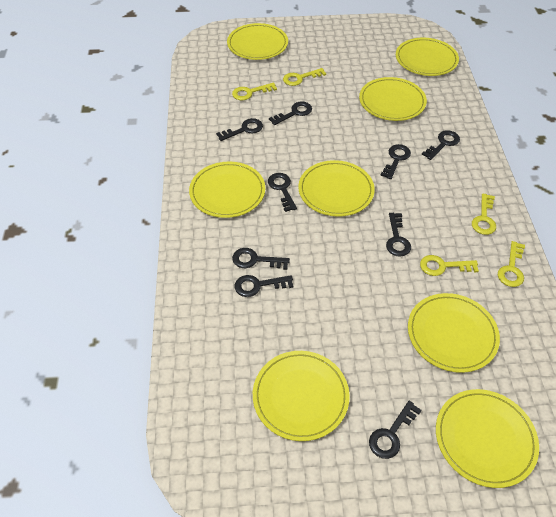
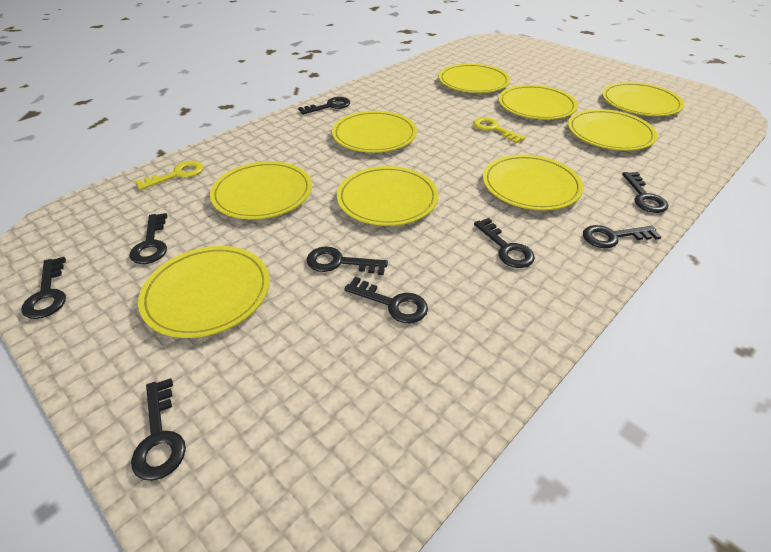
yellow key: [232,82,277,100] [283,68,326,86] [420,255,479,276] [472,194,496,235] [498,241,525,287] = 5 -> [135,161,203,190] [473,117,525,143] = 2
yellow plate: [189,161,265,218] [227,23,288,60] [253,351,350,441] [298,160,375,217] [359,77,427,121] [396,38,459,76] [408,293,500,373] [436,389,539,488] = 8 -> [138,246,270,338] [210,161,312,219] [332,111,417,153] [337,166,439,226] [439,64,510,93] [483,154,584,210] [498,85,578,120] [568,109,658,151] [602,82,684,116] = 9

